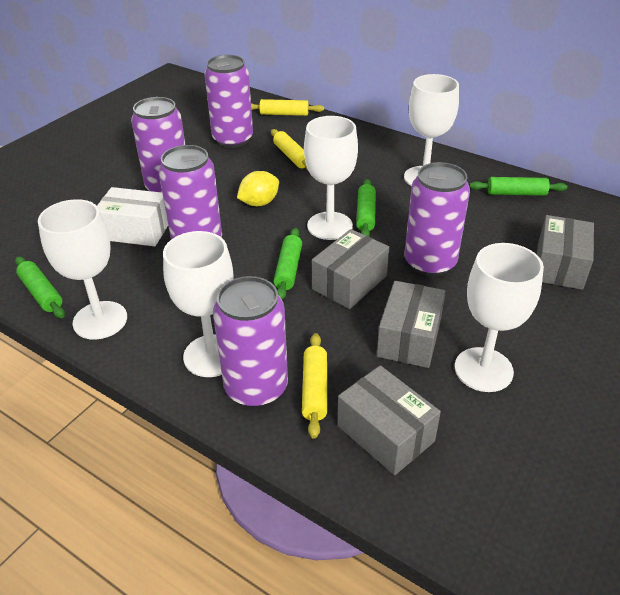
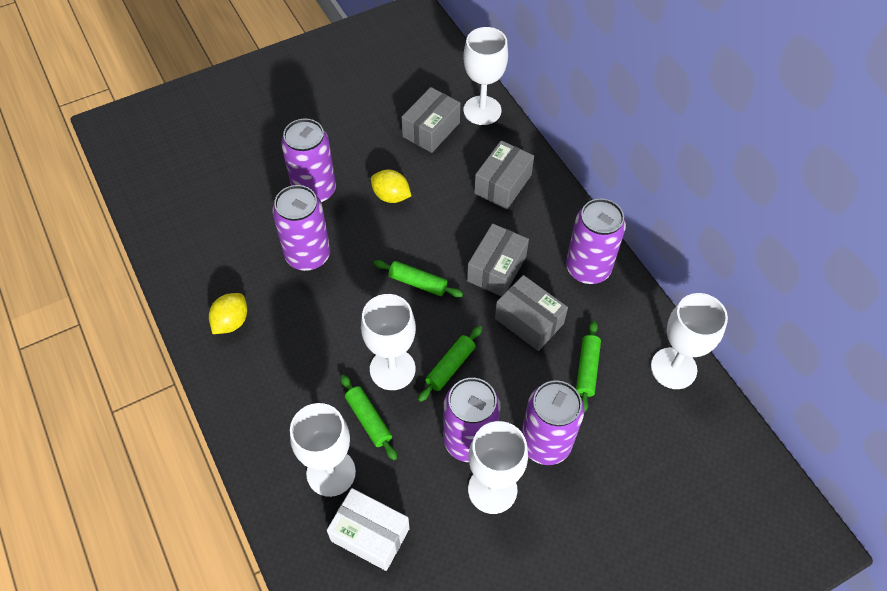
yellow lemon: [237,171,279,206] = 1 -> [209,293,247,334] [371,170,411,203] = 2
yellow rolling pin: [251,99,324,116] [271,129,308,170] [302,333,327,439] = 3 -> none = 0

